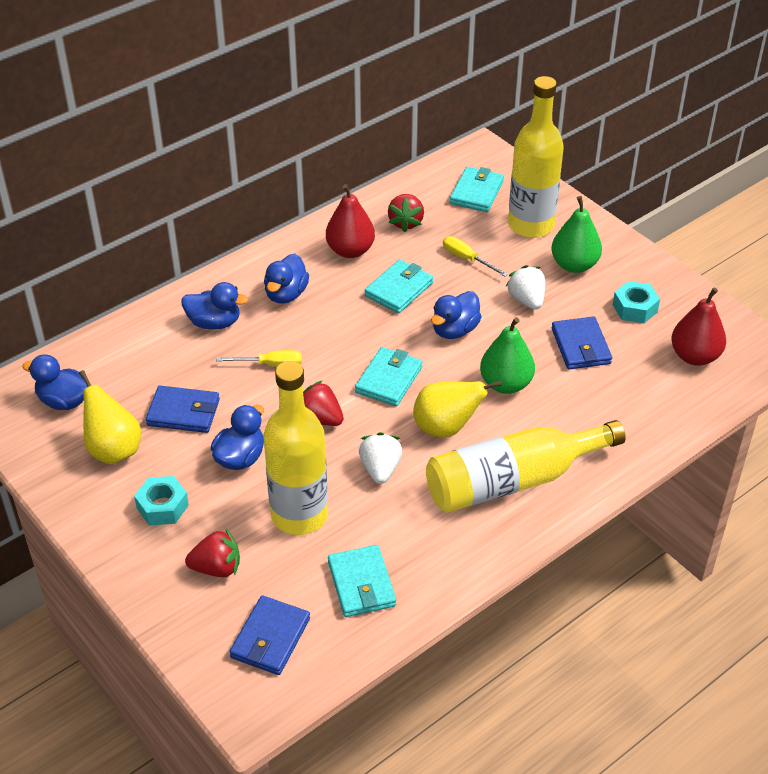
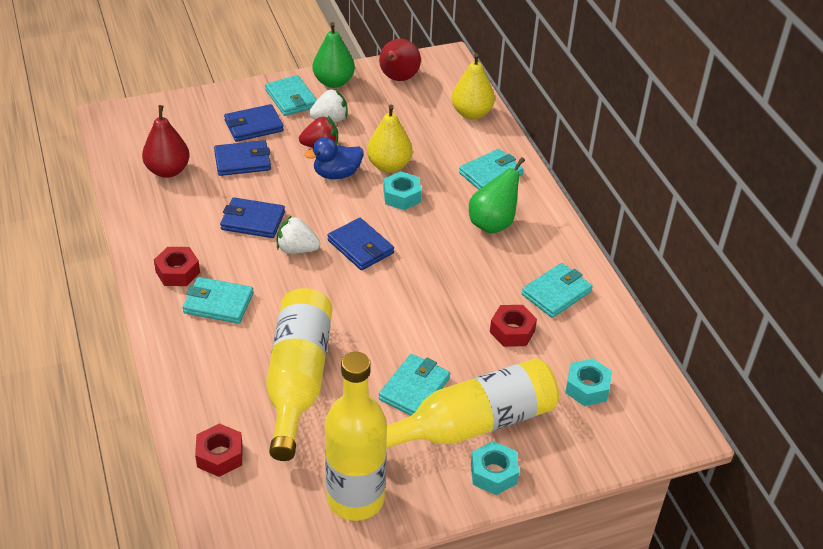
blue duck: [22,354,87,410] [181,282,248,330] [211,405,264,470] [264,254,309,304] [431,291,482,339] = 5 -> [304,137,364,179] = 1
blue wallet: [146,386,220,433] [229,596,310,675] [552,316,612,370] = 3 -> [214,140,271,176] [220,197,285,238] [224,104,284,142] [328,218,394,270] = 4
red nut: none = 0 -> [154,247,200,286] [195,423,243,477] [490,305,537,347] = 3
red strawberry: [185,529,240,577] [303,380,344,426] [388,194,424,232] = 3 -> [299,116,338,148] = 1
turquoise nut: [134,476,189,525] [613,281,660,323] = 2 -> [383,171,421,210] [471,441,519,495] [565,358,612,406] = 3
turquoise wallet: [328,545,396,617] [355,347,423,407] [365,260,433,313] [450,167,504,212] = 4 -> [182,277,253,324] [265,75,317,116] [379,354,450,415] [459,149,523,190] [522,263,593,318] = 5
yellow screwdriver: [216,350,302,367] [443,236,508,277] = 2 -> none = 0

